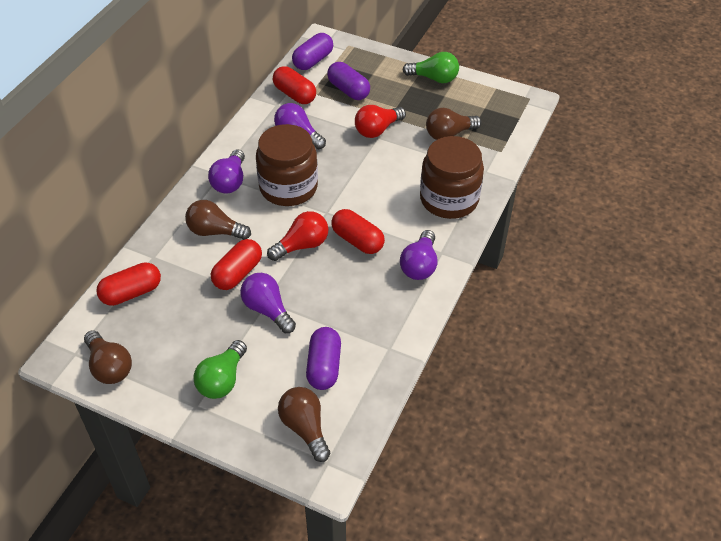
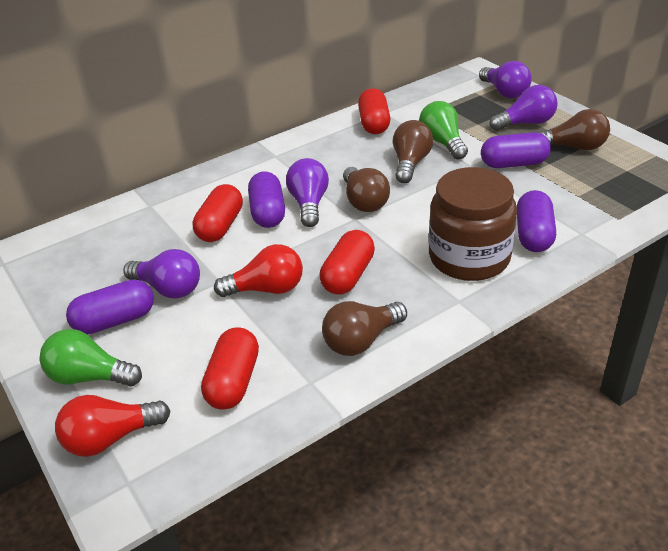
brown jar: [256,124,318,206] [420,136,484,219] = 2 -> [429,167,517,281] = 1
purple capsule: [292,33,333,70] [306,327,341,390] [327,62,370,100] = 3 -> [66,279,154,334] [248,172,285,228] [481,132,551,168] [517,190,556,252] = 4

